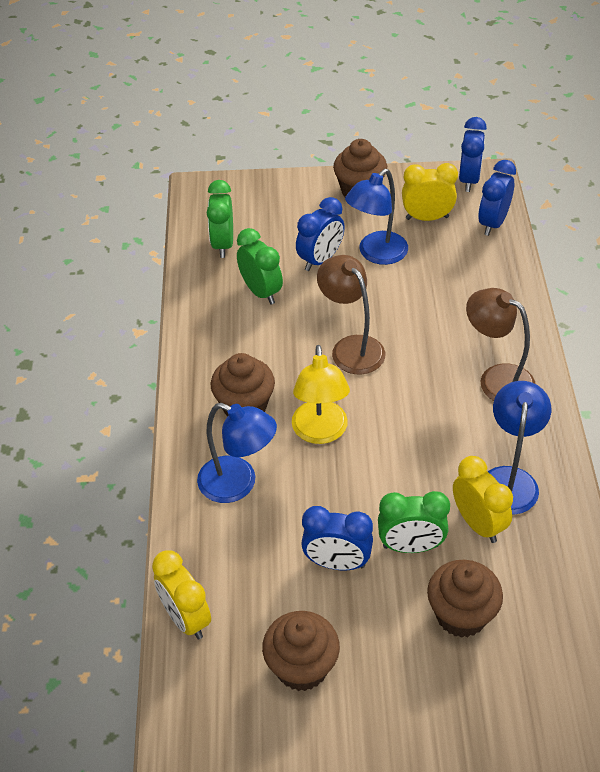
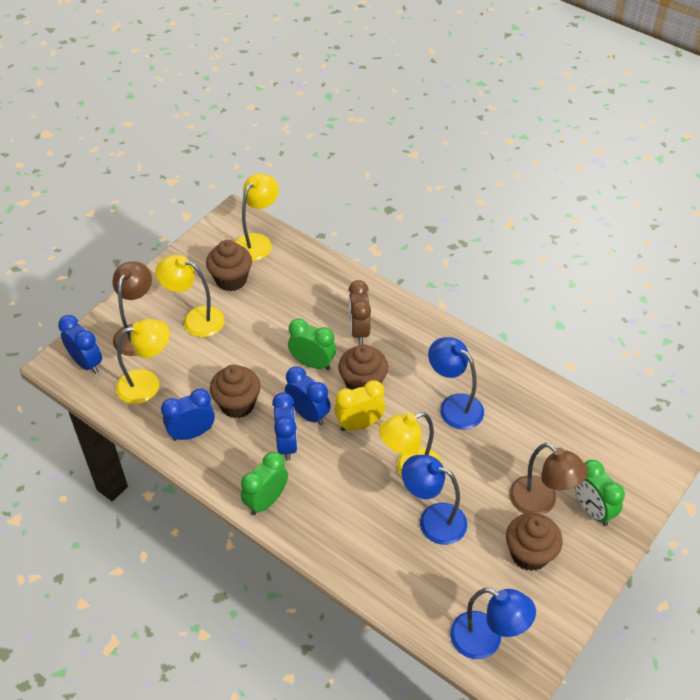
brown clock: none = 0 -> [349,280,371,345] = 1
yellow clock: [152,550,211,640] [402,163,458,221] [453,456,513,543] = 3 -> [335,380,385,431] = 1
yellow lamp: [292,345,350,444] = 1 -> [116,319,170,404] [155,255,225,337] [235,173,279,261] [379,412,442,477] = 4

